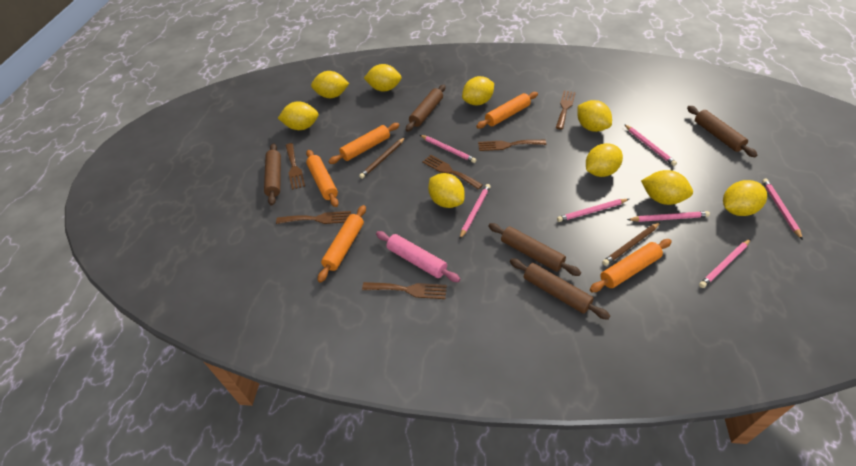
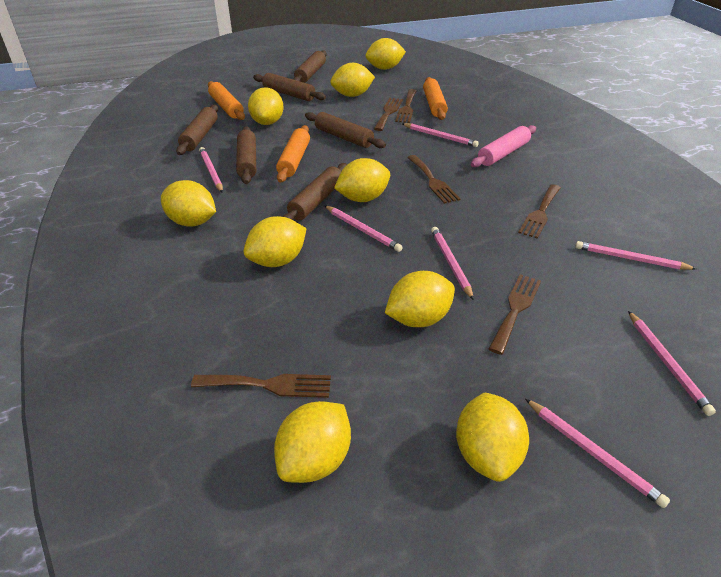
brown pencil: [359,138,405,179] [602,222,660,266] = 2 -> none = 0
brown rolling pin: [264,143,281,206] [406,85,446,132] [488,223,581,276] [510,259,610,320] [687,106,757,157] = 5 -> [176,105,218,155] [236,126,256,184] [253,73,326,101] [282,163,347,220] [293,50,327,83] [305,112,386,148] = 6
orange rolling pin: [306,150,339,207] [318,205,366,283] [328,123,399,164] [476,92,538,129] [590,239,672,292] = 5 -> [208,81,245,120] [276,125,310,183] [423,77,448,120] = 3

